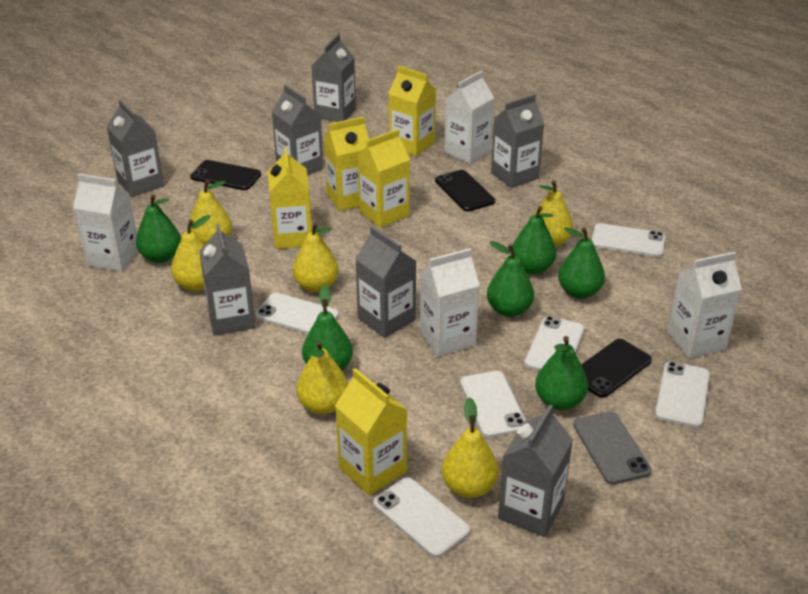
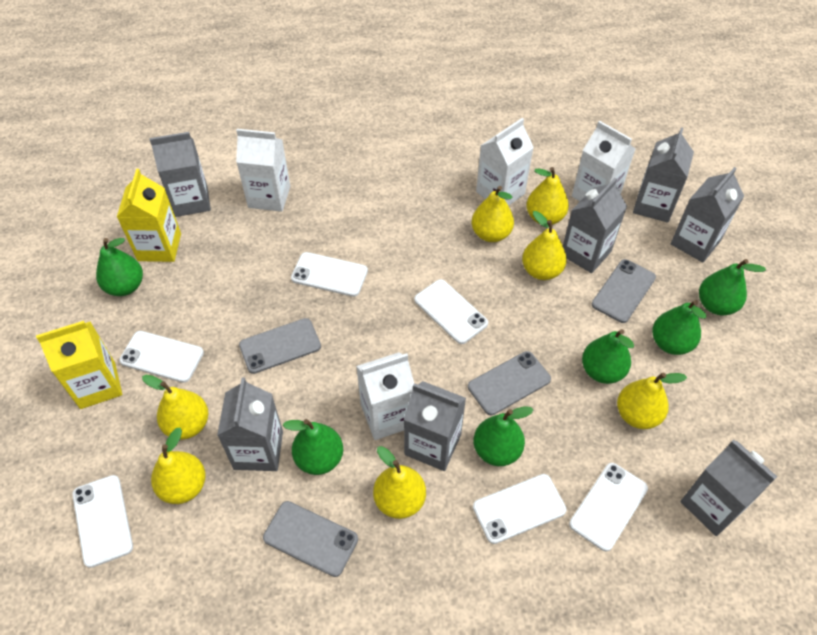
black phone: [190,160,261,190] [435,170,495,212] [581,339,652,398] = 3 -> none = 0
grey phone: [573,411,652,485] = 1 -> [239,318,321,374] [263,501,358,577] [468,351,551,415] [592,259,656,323] = 4
yellow carton: [268,147,312,249] [324,116,369,211] [335,368,407,496] [357,129,410,228] [388,66,436,156] = 5 -> [36,321,122,409] [117,169,181,262] = 2
yellow pear: [171,215,211,291] [190,180,232,245] [293,222,339,292] [296,340,348,414] [441,397,499,498] [534,180,573,247] = 6 -> [142,375,208,440] [151,428,206,504] [373,446,426,519] [472,186,514,242] [522,211,567,280] [526,167,569,225] [617,372,687,429] = 7

